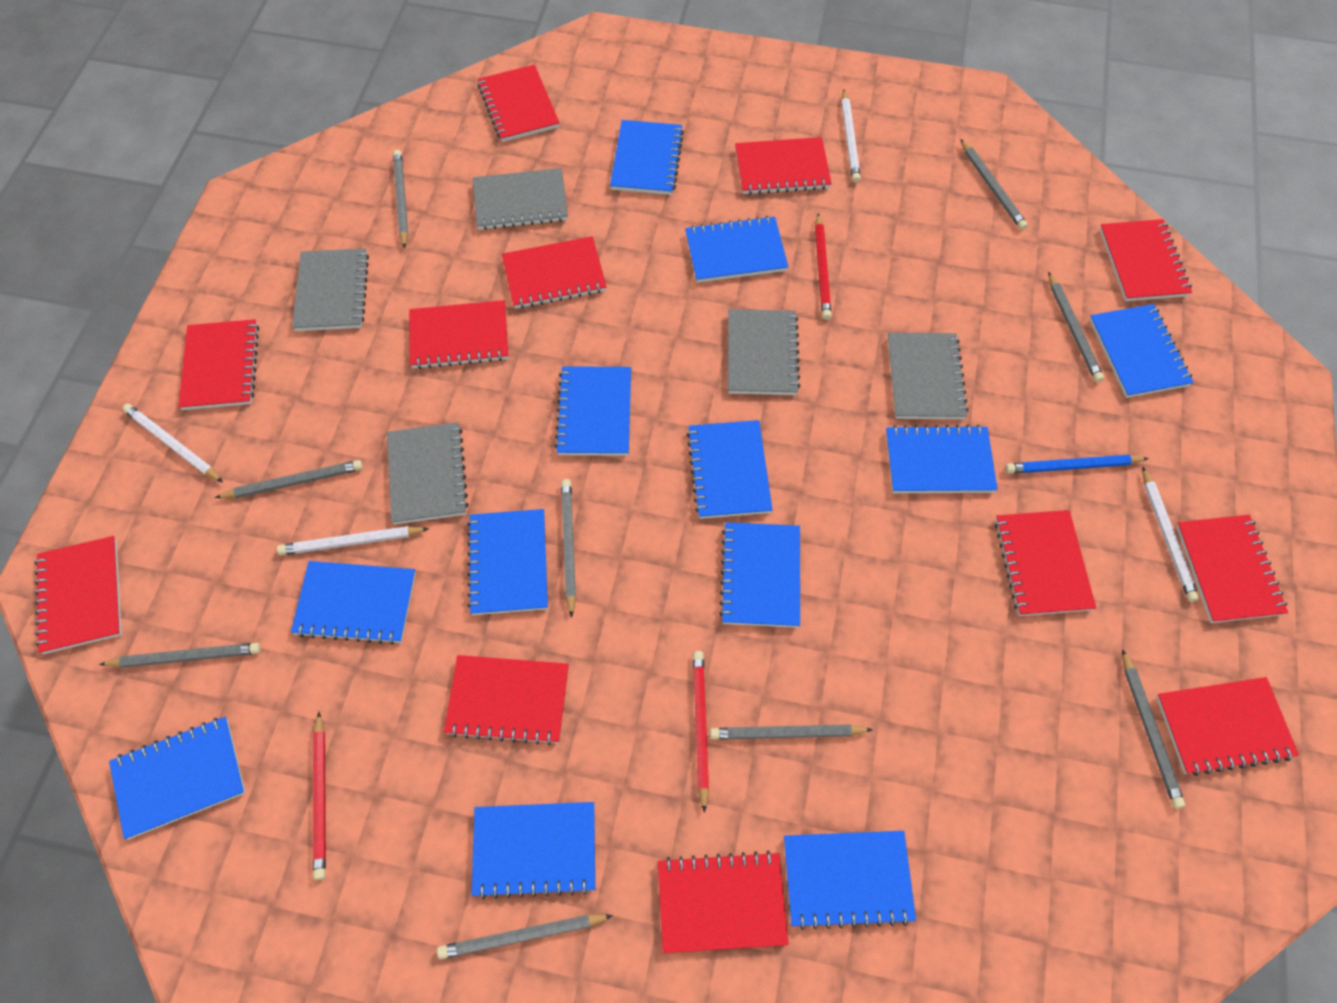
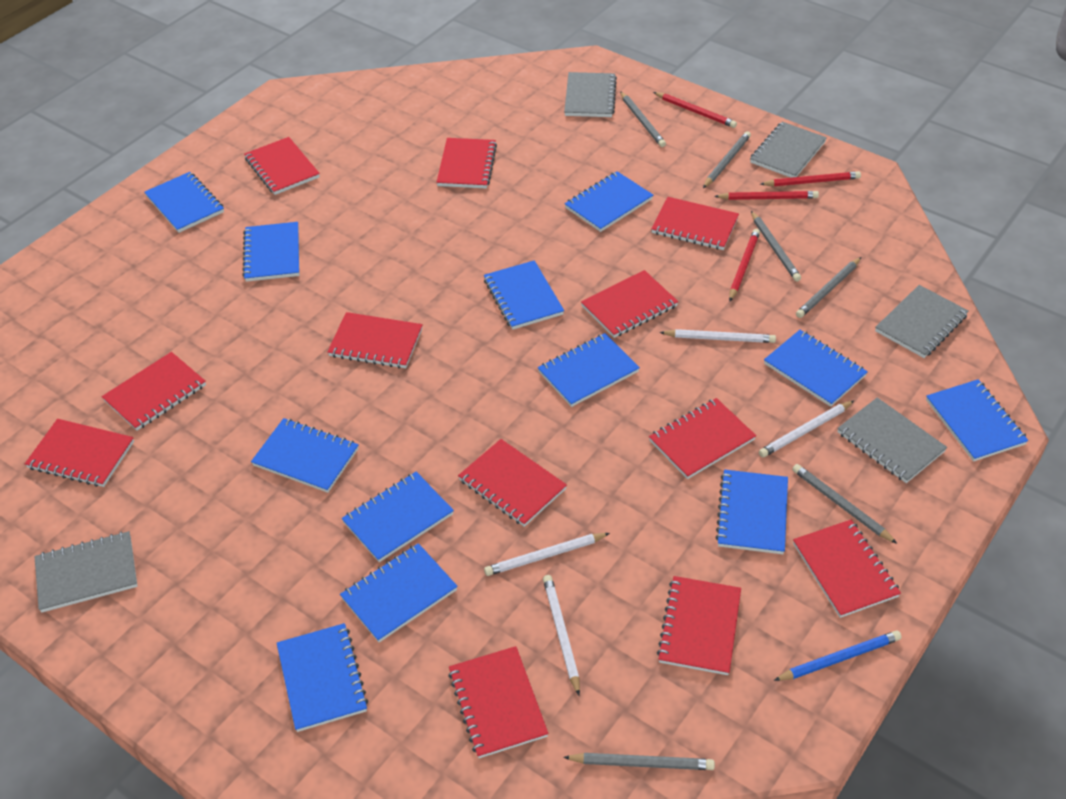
grey pencil: [99,643,261,668] [215,460,363,498] [393,150,408,249] [437,914,613,959] [561,479,576,618] [710,724,873,740] [961,139,1028,230] [1048,272,1104,382] [1122,649,1185,809] = 9 -> [563,753,715,770] [620,91,666,147] [703,131,751,188] [751,211,801,281] [792,464,897,544] [796,257,861,318] = 6
red pencil: [313,712,326,880] [693,651,709,813] [815,213,832,320] = 3 -> [653,92,737,128] [714,191,819,200] [729,229,760,301] [760,171,861,186] = 4

